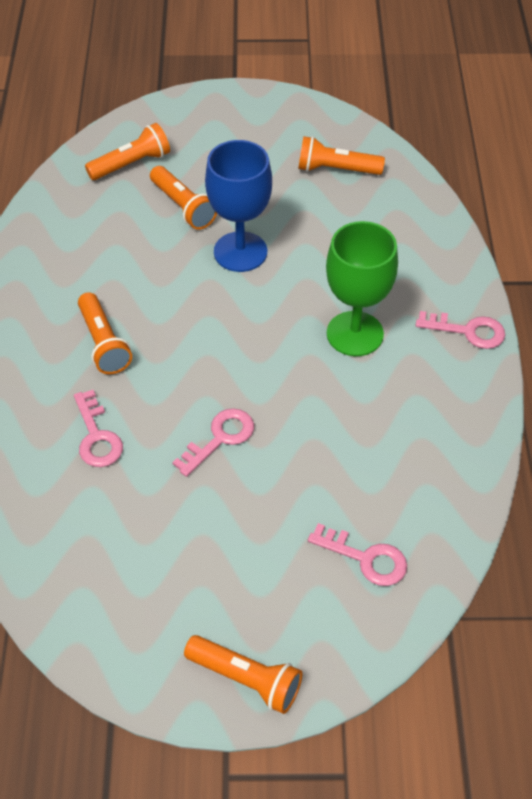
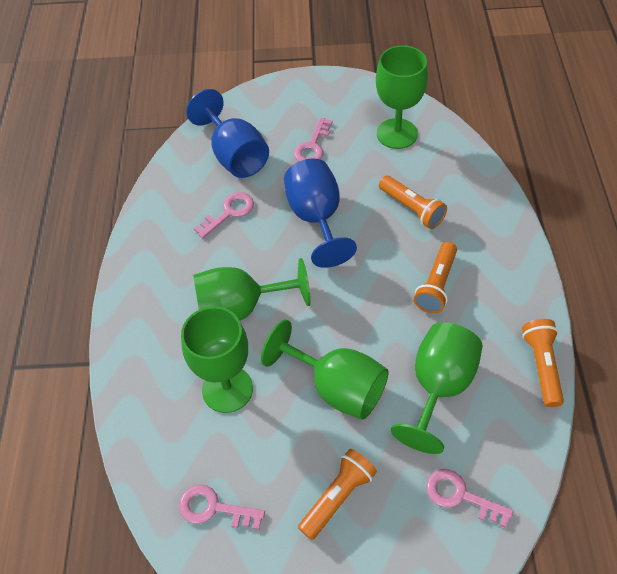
blue goblet: [205,140,272,272] = 1 -> [186,89,269,178] [284,158,357,268] = 2
green goblet: [326,221,398,356] = 1 -> [181,306,253,413] [193,258,311,321] [261,320,389,420] [376,45,428,149] [391,322,483,454] = 5
orange flashlight: [78,292,132,374] [85,123,170,180] [150,166,217,230] [184,635,302,714] [298,136,385,175] = 5 -> [298,449,377,540] [379,176,447,229] [414,242,457,313] [522,319,564,407] = 4

